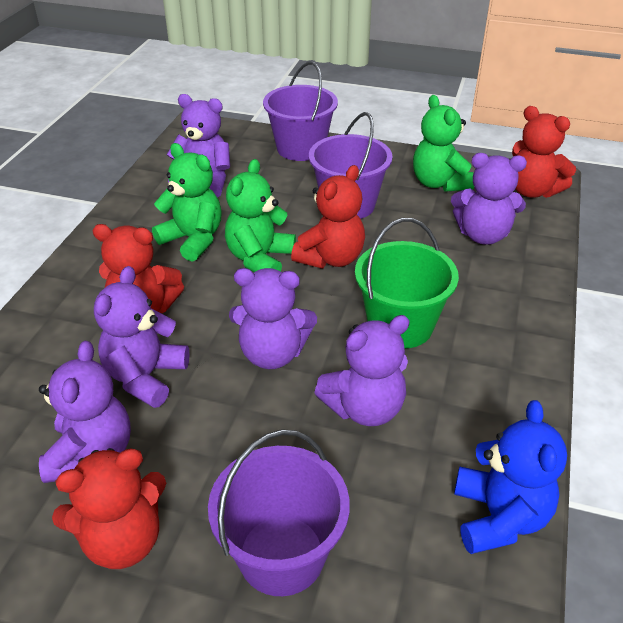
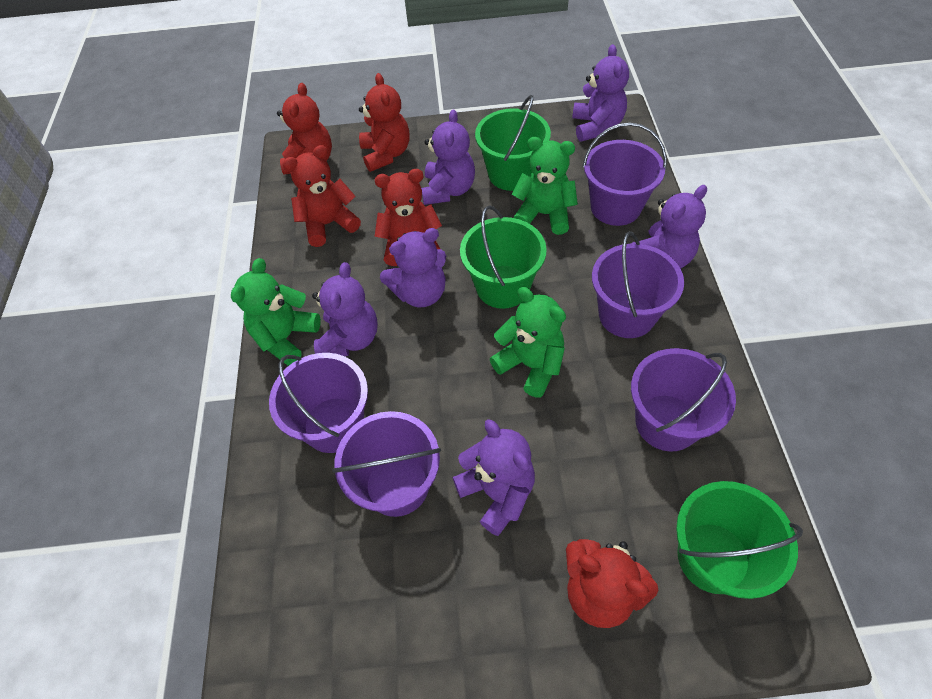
blue teddy bear: [454,400,567,554] = 1 -> none = 0
green bucket: [355,218,459,349] = 1 -> [460,205,547,309] [475,95,551,191] [676,481,803,599] = 3
purple bucket: [208,429,350,596] [263,61,338,161] [309,112,392,219] = 3 -> [269,353,368,453] [332,411,441,517] [582,122,667,226] [592,231,684,338] [631,348,736,452] = 5
red teddy bear: [52,448,166,569] [92,224,184,313] [291,165,365,268] [512,106,576,198] = 4 -> [277,83,332,174] [282,145,361,247] [359,73,410,172] [374,169,442,266] [566,539,659,628] = 5

